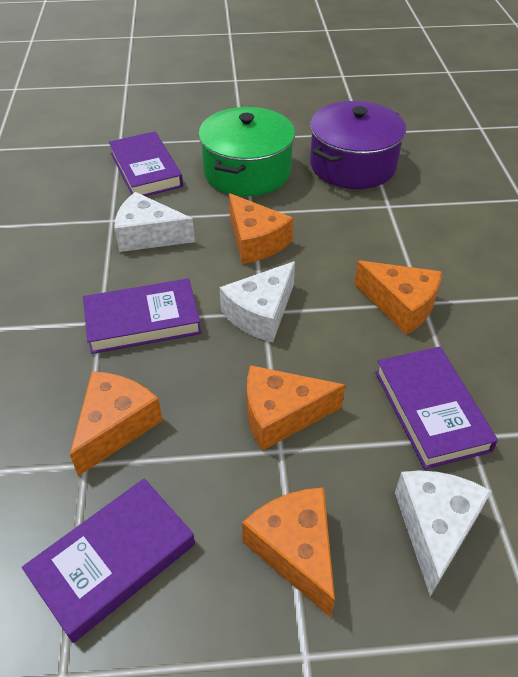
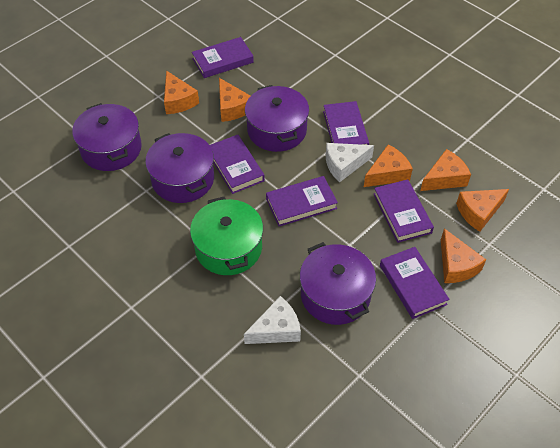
orange cheese: [70,371,163,476] [229,193,293,264] [242,487,335,617] [247,365,345,451] [354,261,442,335] = 5 -> [164,71,199,114] [219,78,250,122] [364,144,413,187] [420,149,471,191] [441,228,486,283] [456,189,509,232] = 6
purple book: [22,478,195,643] [83,279,201,354] [109,132,183,196] [375,347,498,469] = 4 -> [192,37,254,78] [210,135,265,194] [266,176,338,226] [323,101,369,145] [373,179,434,243] [380,247,449,319] = 6
purple pot: [310,101,406,189] = 1 -> [72,103,142,171] [145,133,214,203] [245,85,309,152] [300,242,376,325] = 4
white cheese: [114,192,195,252] [220,261,295,342] [395,470,492,597] = 3 -> [244,296,301,344] [326,143,374,182] = 2

